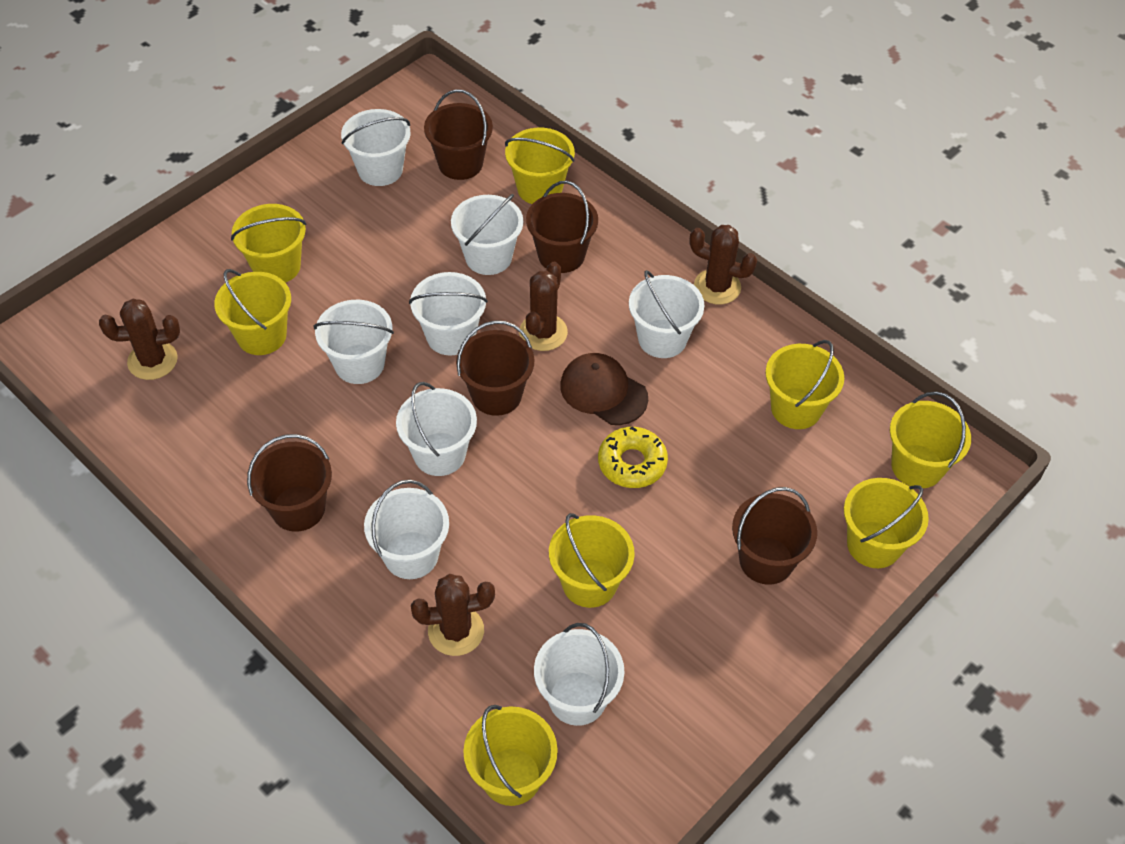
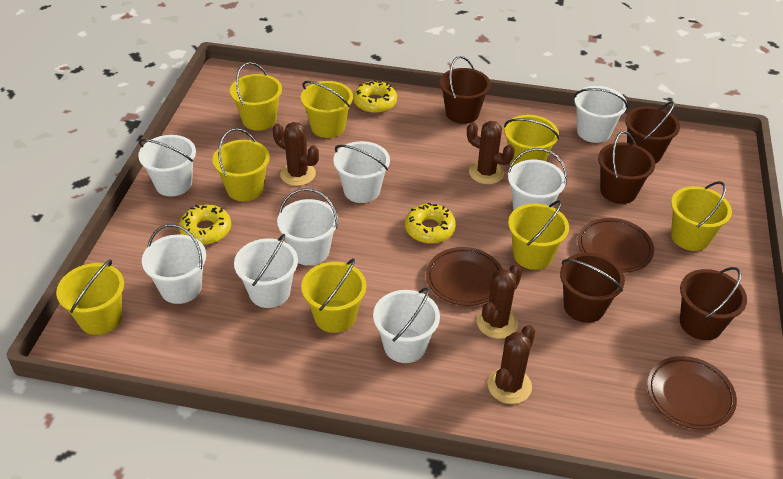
brown cap: [560,353,648,425] = 1 -> none = 0
brown plate: none = 0 -> [426,247,502,306] [578,218,654,273] [647,356,737,430] = 3
yellow donut: [598,426,668,488] = 1 -> [179,204,231,245] [353,80,397,113] [405,203,456,244] = 3

